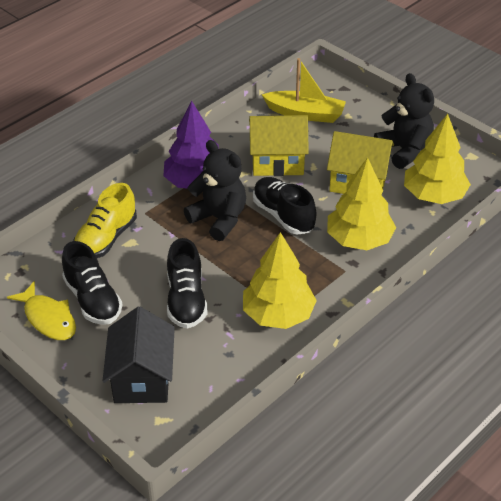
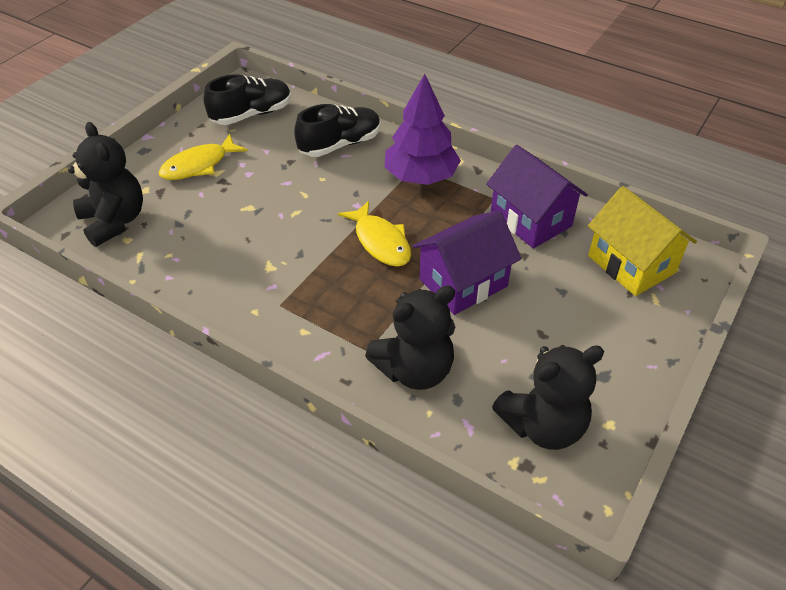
black house: [103,307,175,403] = 1 -> none = 0
black shoe: [62,241,122,325] [167,238,208,329] [253,177,316,235] = 3 -> [203,74,291,125] [294,104,381,157] = 2
black teddy bear: [184,140,246,241] [374,73,434,169] = 2 -> [68,122,143,247] [365,285,455,390] [492,345,604,450] = 3
purple house: none = 0 -> [413,210,521,315] [486,145,588,249] = 2
yellow boat: [262,58,346,123] = 1 -> none = 0
yellow fish: [7,281,76,340] = 1 -> [158,134,248,180] [338,201,411,267] = 2
yellow house: [249,115,309,176] [327,131,394,195] = 2 -> [588,186,697,296] = 1
yellow shoe: [73,183,137,258] = 1 -> none = 0
yellow tree: [243,232,317,329] [327,157,396,250] [404,114,471,204] = 3 -> none = 0

